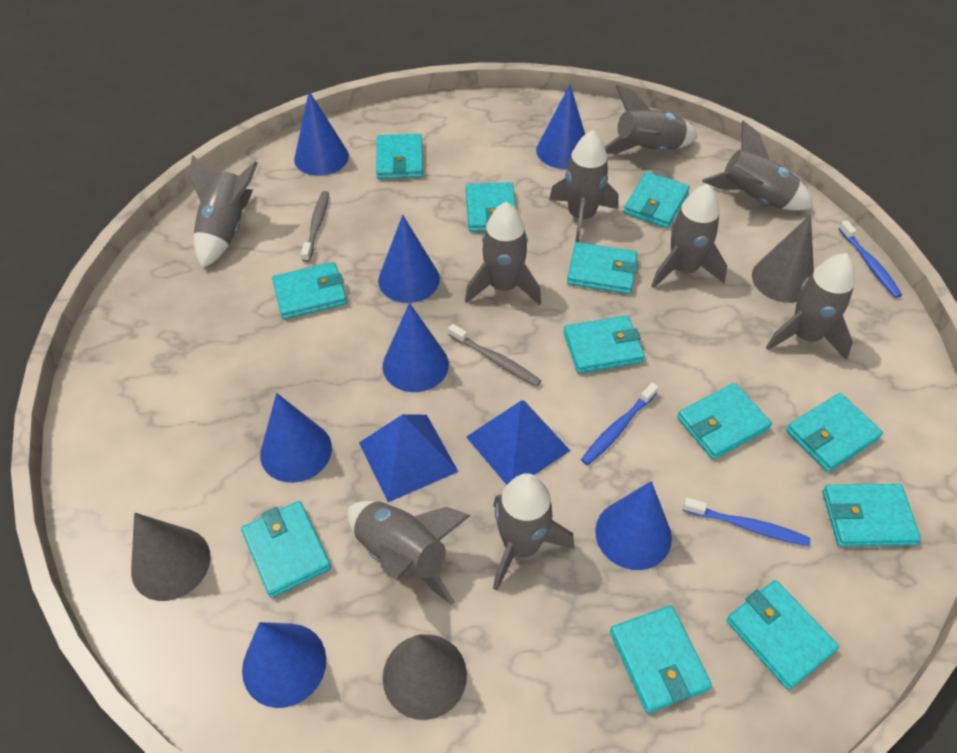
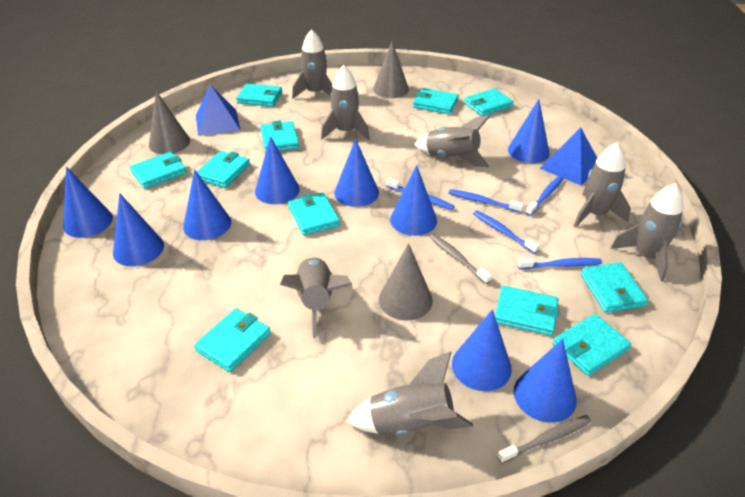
blue cone: [242,622,326,708] [260,393,332,483] [294,91,349,176] [378,215,440,303] [383,303,449,392] [536,85,585,169] [595,481,672,570] = 7 -> [63,167,113,238] [113,193,164,266] [183,169,231,240] [255,136,300,204] [334,138,379,207] [390,165,437,236] [452,309,512,391] [508,99,550,163] [514,339,577,423] = 9
blue toothbrush: [581,382,658,465] [683,498,810,546] [838,220,902,298] = 3 -> [386,178,455,210] [449,189,524,213] [473,210,540,254] [518,258,602,269] [526,176,564,216] = 5
grey rocket: [189,155,258,268] [347,501,471,605] [465,202,541,305] [493,473,574,591] [549,130,619,243] [605,85,698,154] [651,184,727,289] [702,121,814,211] [766,253,855,360] = 9 -> [280,257,352,338] [292,29,332,99] [321,65,370,140] [346,351,473,435] [414,115,490,167] [574,142,631,228] [611,183,683,281] = 7
turquoise wallet: [241,501,331,598] [272,262,347,319] [376,134,423,179] [466,182,516,232] [563,315,645,373] [567,242,638,294] [610,606,712,713] [624,172,690,228] [677,383,772,460] [726,580,839,690] [786,393,883,472] [822,484,921,546] = 12 -> [130,152,187,189] [194,308,271,372] [197,151,250,188] [236,83,282,107] [260,121,299,152] [288,193,340,236] [413,88,459,114] [464,88,514,116] [495,286,559,336] [553,314,631,376] [581,262,648,313] = 11

